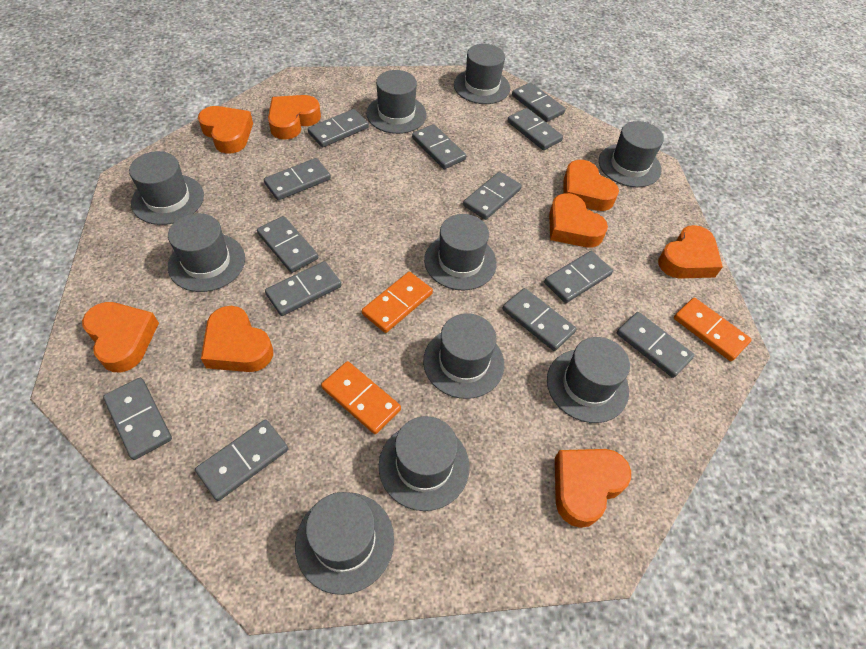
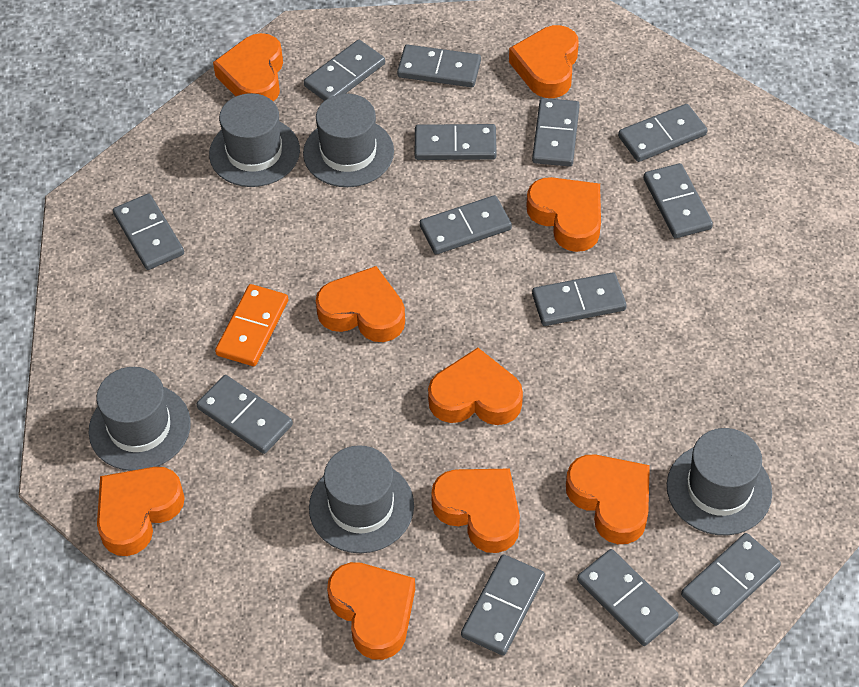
grey hat: [129,151,204,225] [168,213,245,292] [295,492,394,595] [366,70,427,134] [379,416,470,511] [423,313,505,399] [424,214,497,290] [454,44,510,104] [547,337,630,423] [599,121,664,187] = 10 -> [89,367,191,471] [209,93,300,187] [303,94,394,187] [309,445,414,553] [667,428,772,535] = 5
orange domino: [321,361,401,434] [362,272,433,333] [674,298,752,361] = 3 -> [215,284,289,366] = 1
orange heart: [82,302,159,372] [198,106,253,154] [201,306,273,372] [268,95,321,140] [549,193,608,247] [555,449,631,528] [563,160,619,211] [658,225,723,279] = 8 -> [97,467,185,556] [213,33,283,102] [316,266,405,342] [327,562,415,660] [428,348,523,425] [431,469,520,553] [509,25,579,98] [526,177,601,252] [566,455,650,544] = 9

